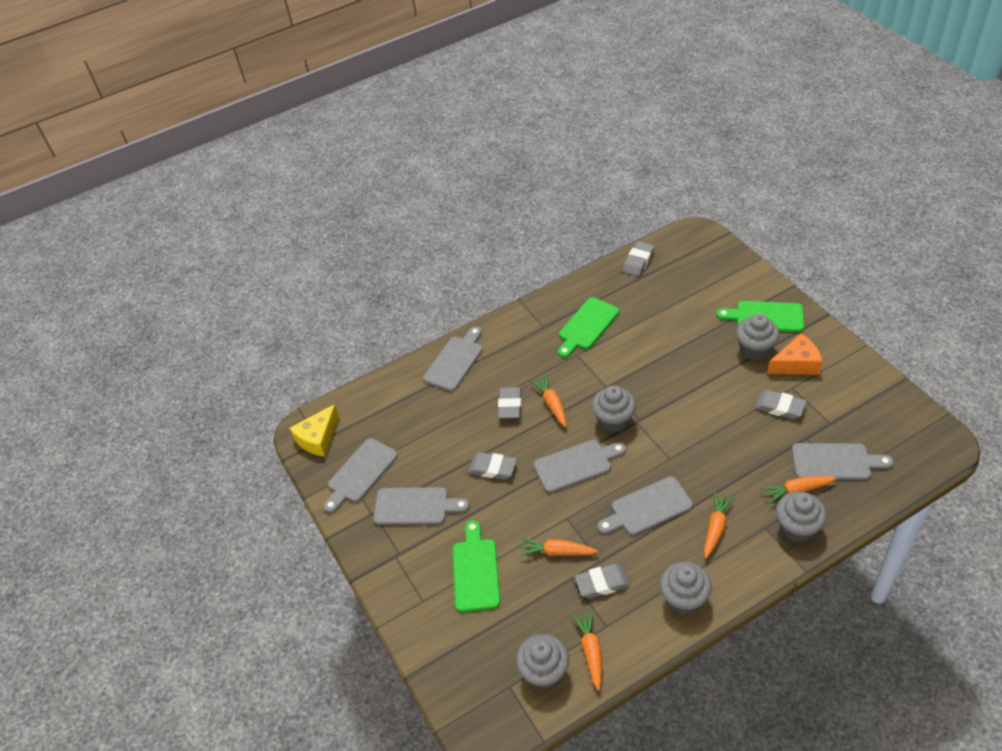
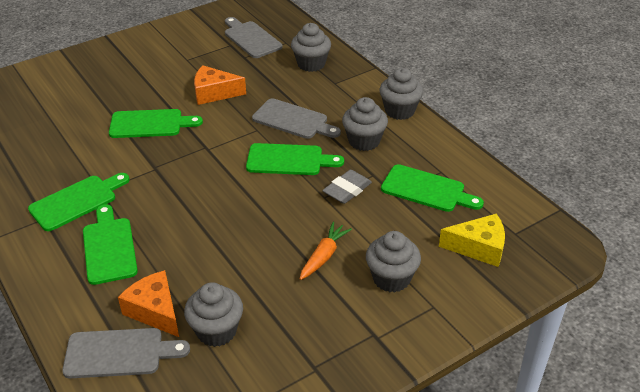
green cutting board: [453,520,500,612] [558,297,619,358] [716,301,804,332] = 3 -> [28,173,130,231] [83,204,138,285] [109,109,203,138] [246,143,344,175] [381,164,484,212] = 5
grey cutting board: [323,438,398,513] [373,487,469,525] [423,326,483,391] [533,440,626,493] [597,476,693,536] [792,443,894,480] = 6 -> [62,328,190,378] [225,17,283,58] [252,98,341,139] = 3
grey eraser: [468,452,517,479] [498,387,522,418] [575,564,631,598] [622,241,654,276] [755,390,807,419] = 5 -> [322,170,372,204] = 1
orange carrot: [520,538,598,556] [530,374,567,427] [572,610,602,691] [704,492,734,559] [760,476,837,504] = 5 -> [300,222,352,280] = 1
orange cheese: [767,333,823,375] = 1 -> [118,270,179,337] [194,65,246,105] = 2

